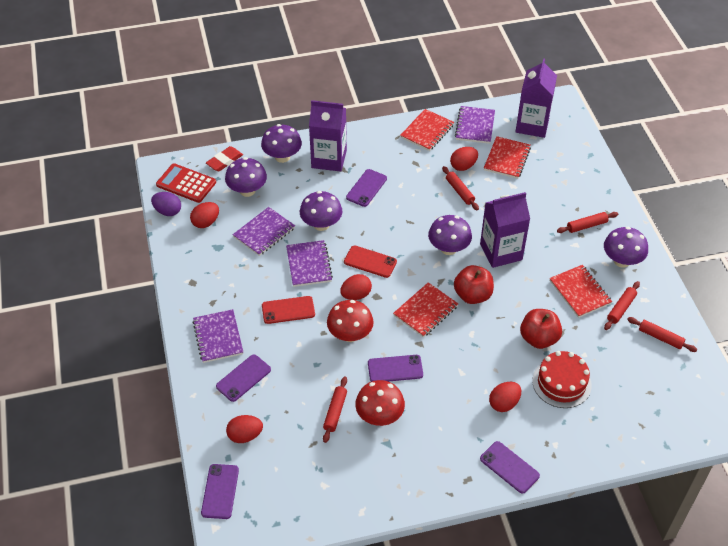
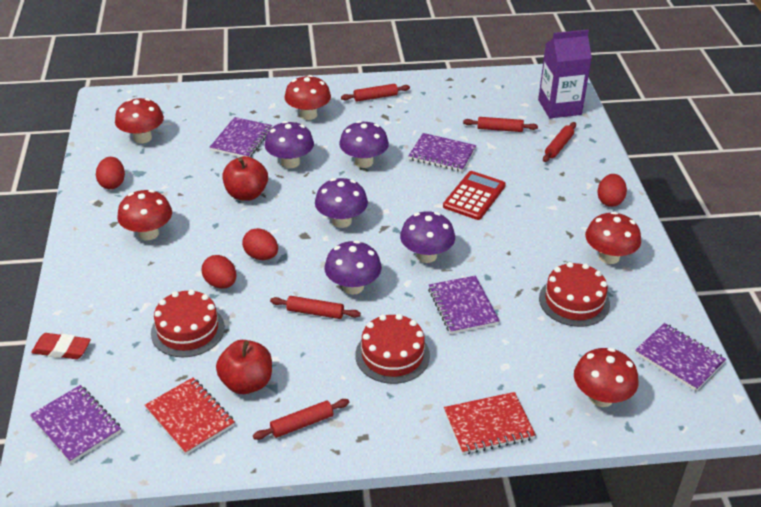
purple carton: [309,100,347,172] [480,192,530,268] [515,58,557,138] = 3 -> [538,29,592,118] = 1
purple egg: [151,192,181,216] = 1 -> none = 0
purple notebook: [193,309,243,363] [233,207,295,256] [286,240,333,287] [455,106,495,144] = 4 -> [30,385,121,463] [210,117,272,157] [409,133,476,172] [428,275,500,334] [635,323,726,391] = 5
purple phone: [201,464,239,519] [216,355,271,402] [346,169,387,207] [368,355,423,382] [480,441,540,494] = 5 -> none = 0
red cake: [532,351,592,408] = 1 -> [151,289,225,357] [355,314,430,384] [539,262,610,327] = 3
red egg: [190,202,219,228] [226,415,263,443] [340,274,372,300] [450,147,478,171] [489,382,521,412] = 5 -> [96,157,125,189] [202,255,236,289] [242,228,278,260] [597,174,627,207] = 4
red mushroom: [327,300,374,342] [355,380,405,426] = 2 -> [115,98,164,143] [117,189,172,241] [285,75,331,120] [574,348,638,407] [585,212,641,264] = 5
red notebook: [393,282,458,337] [400,109,454,151] [484,136,531,179] [549,265,612,318] = 4 -> [145,377,235,455] [444,392,536,454] = 2
red phone: [262,296,315,324] [344,245,397,278] = 2 -> none = 0

